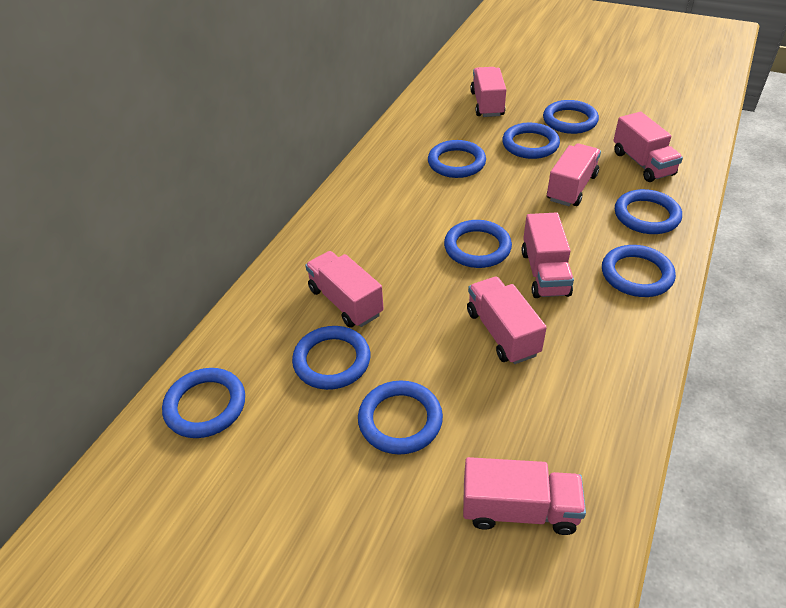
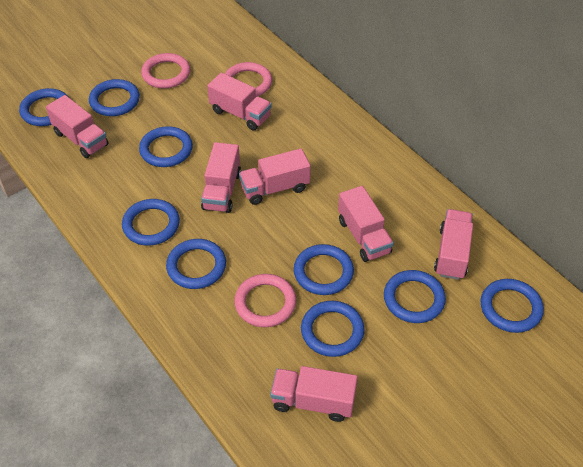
pink ring: none = 0 -> [141,53,190,88] [225,62,272,97] [234,274,296,327] = 3

